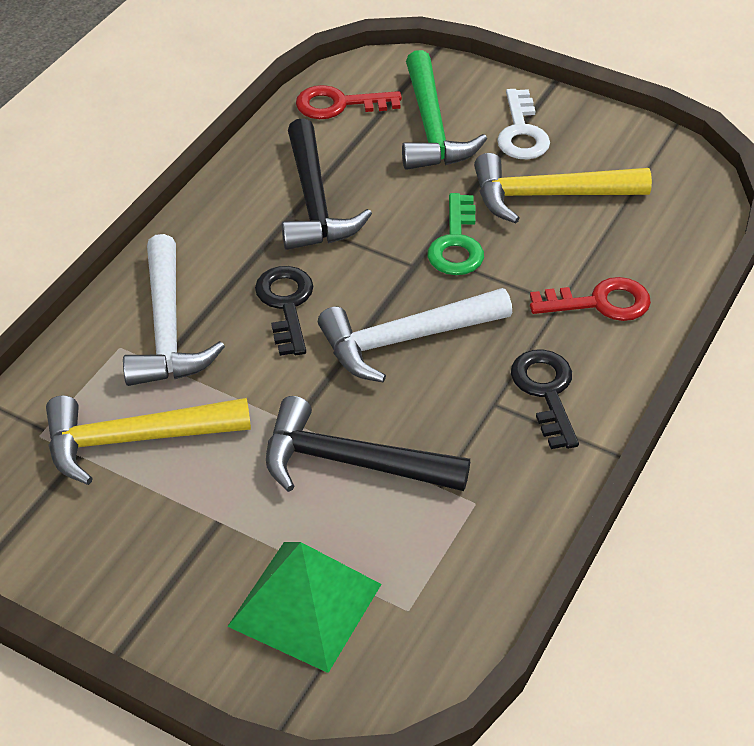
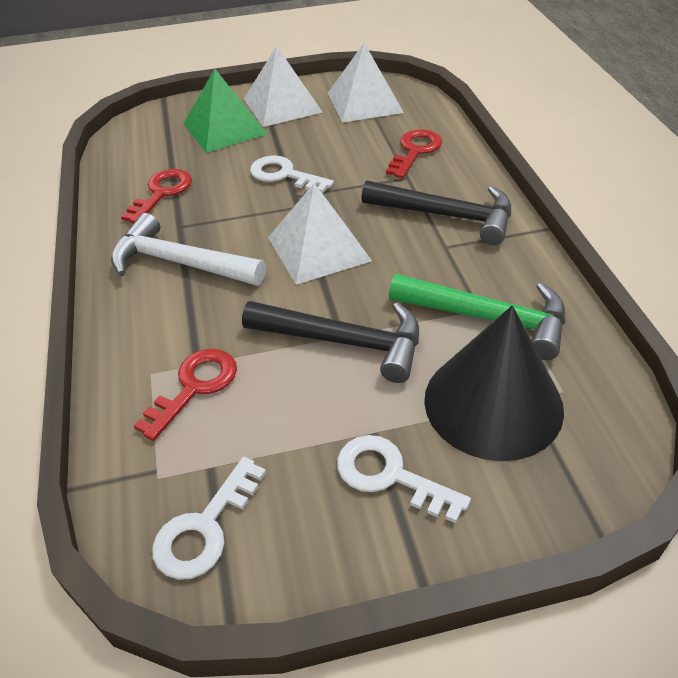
black cone: none = 0 -> [424,305,564,461] = 1
black key: [255,266,313,356] [511,349,579,449] = 2 -> none = 0
green key: [428,193,484,275] = 1 -> none = 0
red key: [296,85,402,119] [530,277,651,321] = 2 -> [121,169,192,224] [134,349,237,441] [386,129,442,178] = 3
white hammer: [123,234,225,386] [318,288,512,382] = 2 -> [111,213,266,286] = 1
white key: [497,89,550,160] = 1 -> [152,457,266,580] [250,156,334,193] [337,435,471,523] = 3
white pyramid: none = 0 -> [244,46,323,127] [268,183,372,285] [328,43,404,123] = 3
yellow hammer: [46,395,251,485] [474,153,652,223] = 2 -> none = 0

